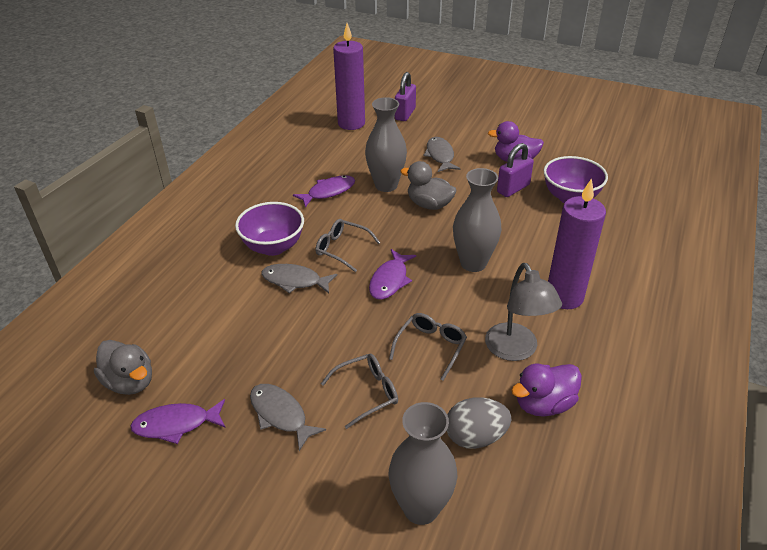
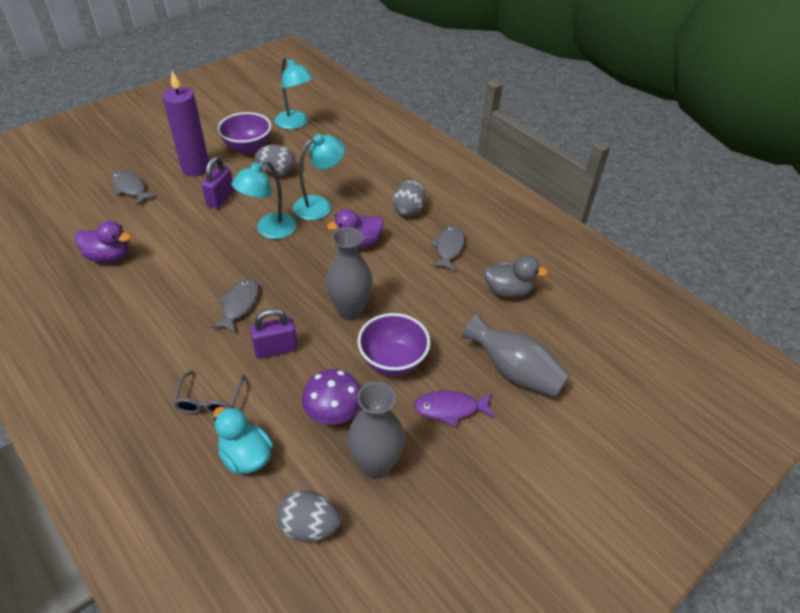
grey duck: [94,340,152,395] [400,161,457,210] = 2 -> [484,255,548,298] = 1
grey egg: [446,397,511,449] = 1 -> [255,145,295,176] [277,491,340,542] [393,180,426,217] = 3
grey glasses: [315,219,380,272] [321,354,398,429] [389,313,467,381] = 3 -> [173,370,245,414] = 1
grey lamp: [485,263,562,361] = 1 -> none = 0
purple candle: [333,23,365,130] [548,178,606,309] = 2 -> [162,71,209,176] = 1
purple fish: [130,399,226,444] [293,175,355,208] [369,249,416,300] = 3 -> [414,391,495,427] = 1
purple mushroom: none = 0 -> [302,369,361,425] = 1
turquoise duck: none = 0 -> [213,407,273,474] = 1
turquoise lamp: none = 0 -> [231,160,297,239] [275,57,313,129] [293,134,345,220] = 3

